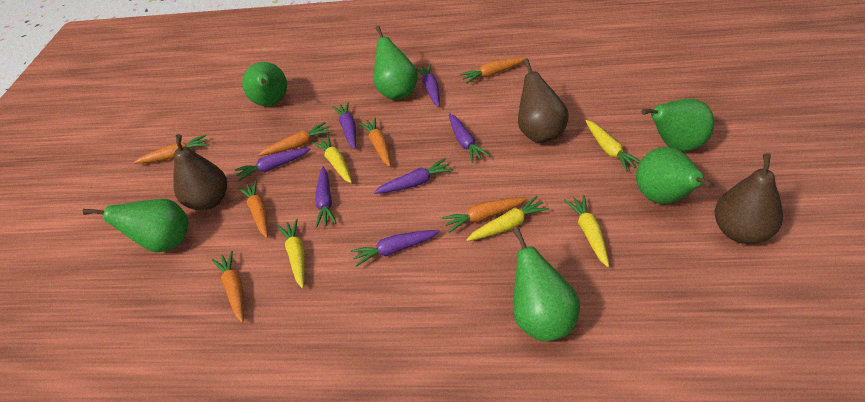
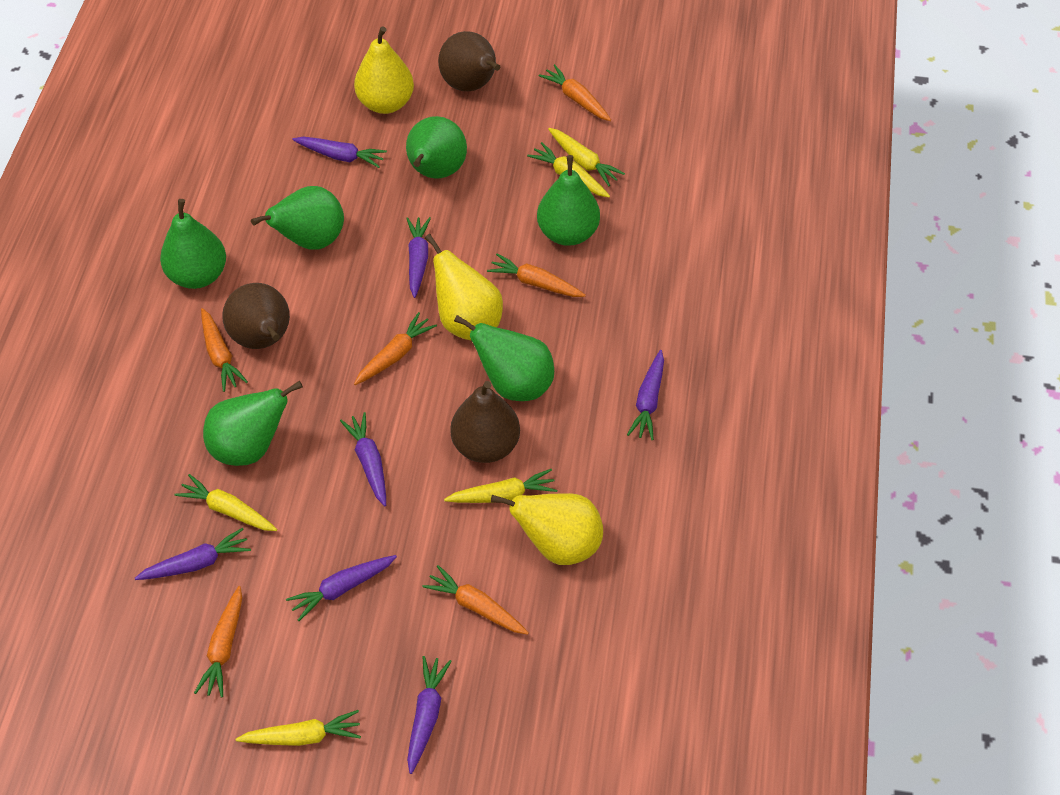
orange carrot: [134,135,208,164] [212,251,244,323] [238,180,268,238] [258,122,332,156] [359,117,391,167] [442,197,528,233] [460,57,526,84] = 7 -> [194,586,242,698] [201,308,248,392] [354,312,437,385] [422,565,529,635] [487,254,586,297] [539,64,611,121] = 6
yellow pear: none = 0 -> [354,27,414,114] [425,234,503,340] [491,493,603,565] = 3

